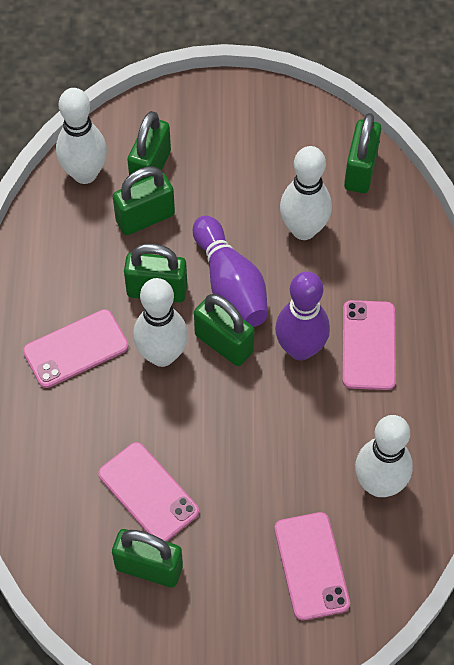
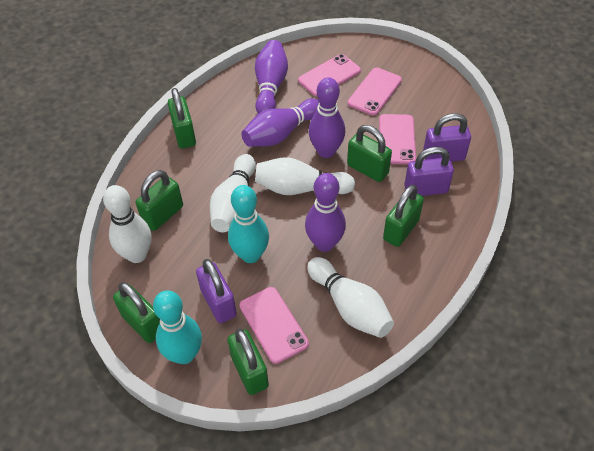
purple bowling pin: [193,216,268,327] [275,271,330,361] = 2 -> [241,99,319,147] [255,40,288,114] [305,173,346,252] [308,77,345,158] = 4
purple padlock: none = 0 -> [196,259,237,323] [404,147,454,196] [423,113,471,162] = 3
turquoise bowling pin: none = 0 -> [153,290,202,364] [228,185,269,263] = 2

